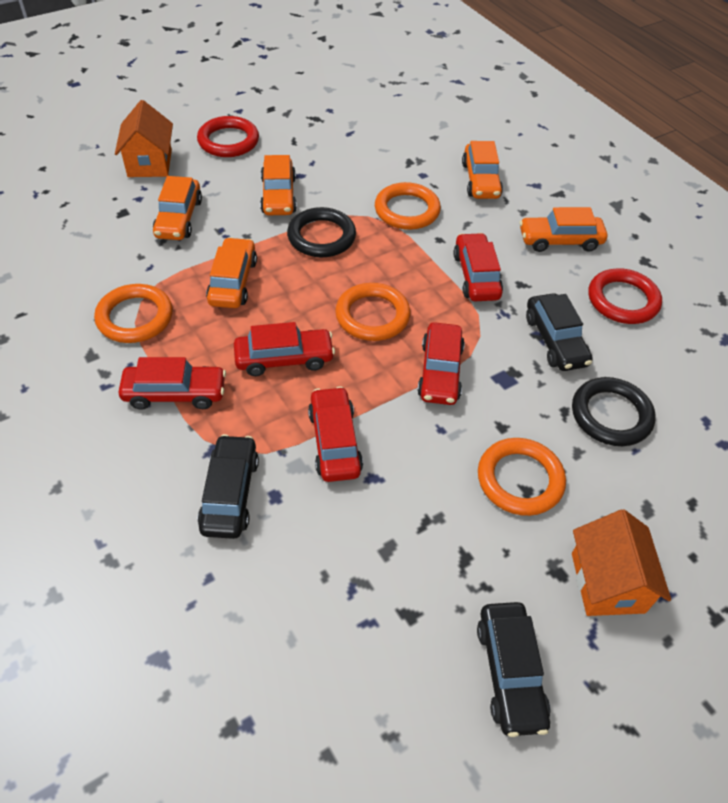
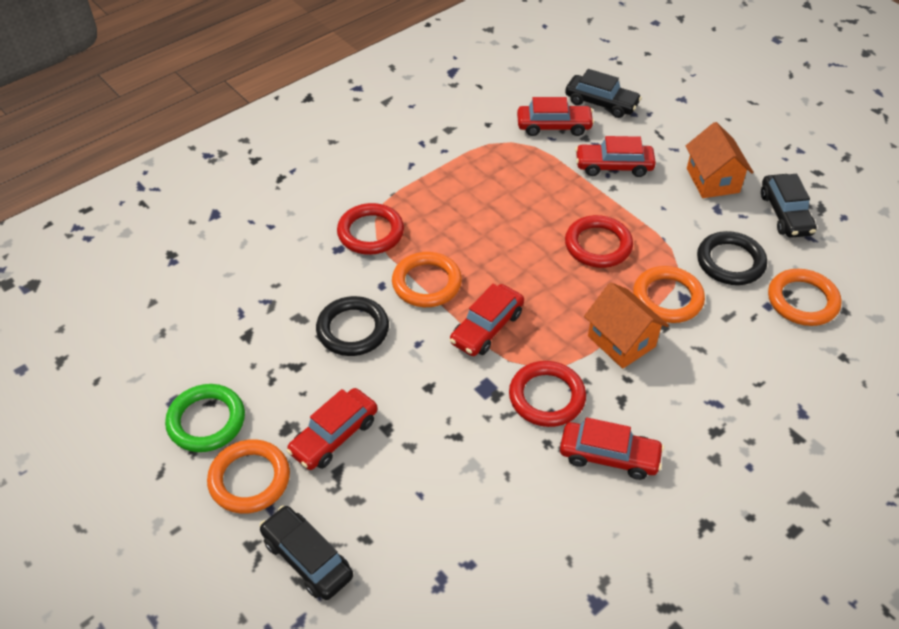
green ring: none = 0 -> [165,384,245,452] = 1
orange car: [153,176,202,240] [206,237,257,308] [260,155,297,215] [462,141,503,199] [520,207,607,252] = 5 -> none = 0
red ring: [197,116,259,157] [588,268,662,324] = 2 -> [337,203,404,255] [509,361,586,427] [565,215,633,268] = 3

